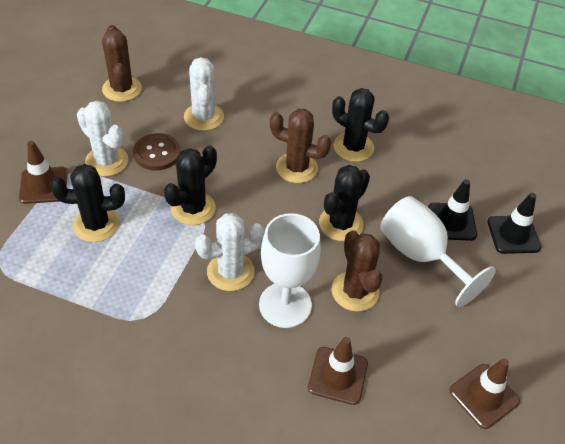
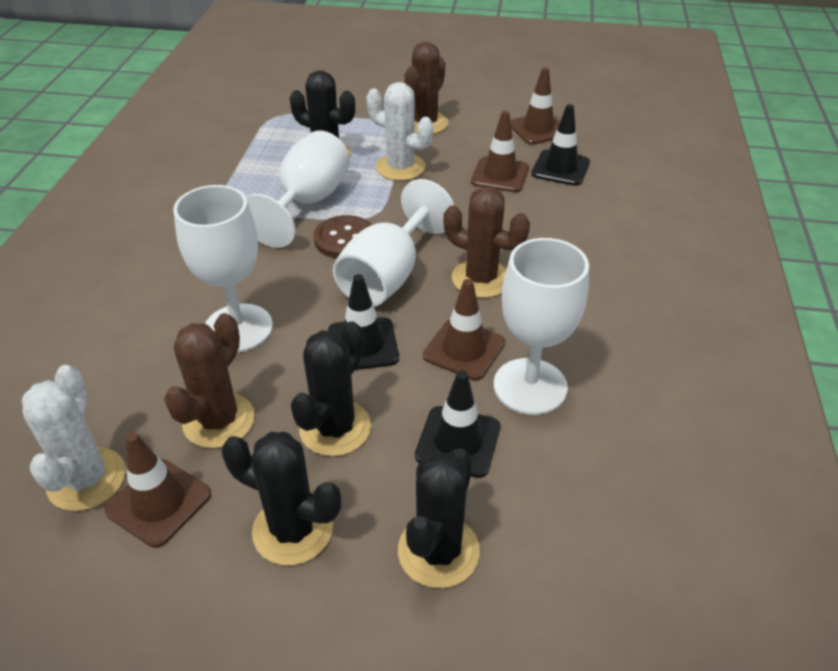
black traffic cone: [428,179,477,241] [487,193,541,254] = 2 -> [328,274,399,370] [415,370,500,478] [531,104,590,186] = 3
brown traffic cone: [19,141,68,204] [308,337,368,405] [449,358,520,429] = 3 -> [104,432,211,548] [423,279,505,380] [471,111,529,192] [510,67,559,145] = 4
white cactus: [77,100,128,177] [184,57,224,131] [195,213,264,291] = 3 -> [22,365,126,511] [366,82,433,181] = 2
white goblet: [259,213,321,328] [380,196,496,307] = 2 -> [173,185,273,353] [246,131,350,248] [333,179,454,307] [494,238,589,415] = 4

